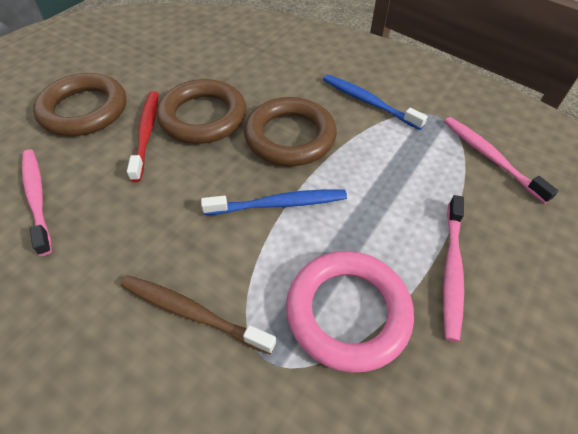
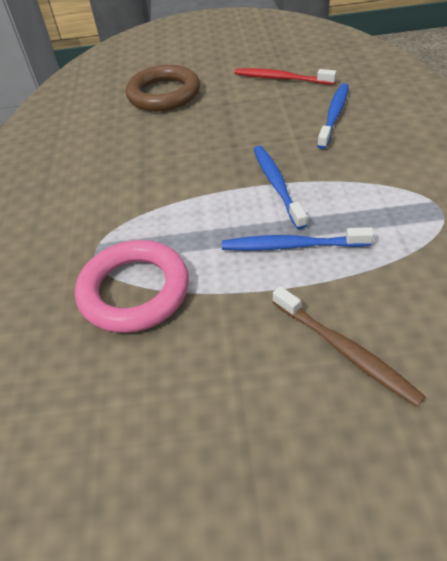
blue toothbrush: [201,189,347,215] [323,75,428,130] = 2 -> [222,227,374,251] [254,146,307,229] [317,83,349,149] = 3
brown ring: [33,73,126,136] [157,79,246,144] [244,97,337,166] = 3 -> [126,65,200,111] = 1
pink toothbrush: [22,150,52,256] [443,195,464,342] [444,117,558,204] = 3 -> none = 0

